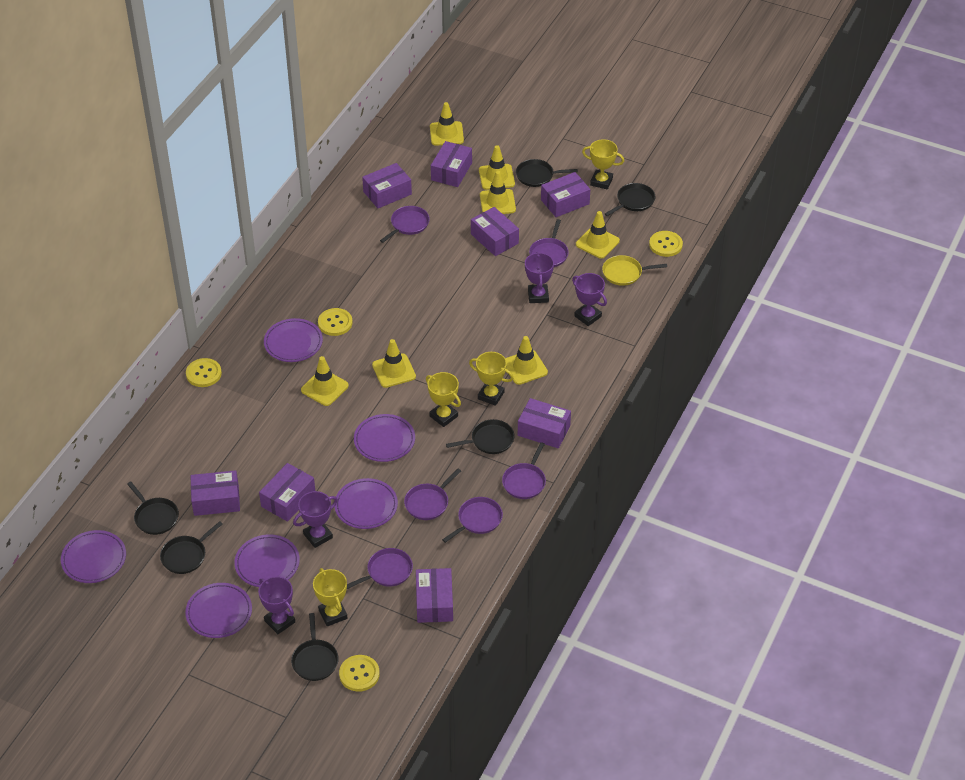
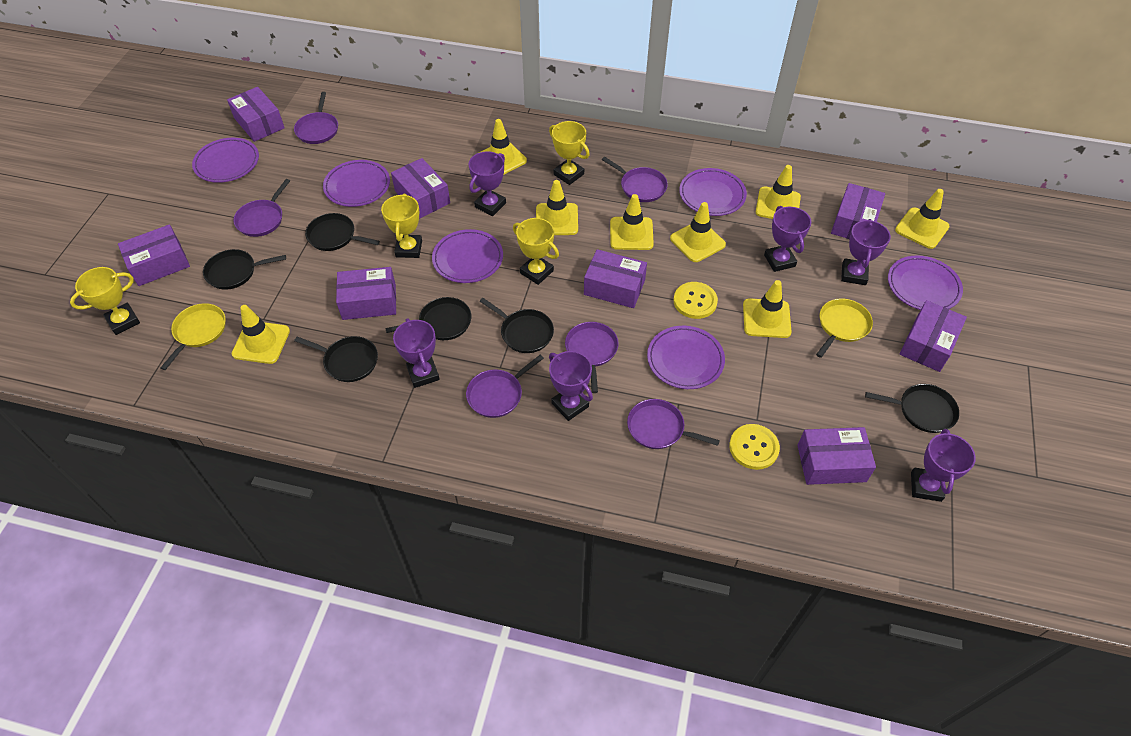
purple trophy: [258,576,295,634] [293,491,338,548] [525,252,554,303] [572,273,607,326] = 4 -> [393,318,440,388] [468,151,506,216] [549,351,593,421] [764,206,811,272] [841,219,891,285] [911,429,976,502] = 6
yellow button: [186,358,222,387] [318,308,353,336] [339,655,380,692] [649,231,683,257] = 4 -> [673,282,718,319] [729,424,780,470] = 2
yellow pan: [602,255,667,286] = 1 -> [161,303,226,370] [816,299,873,358] = 2
yellow traffic cone: [301,356,349,406] [372,339,416,388] [430,102,464,146] [479,145,515,190] [480,171,516,214] [505,336,548,385] [576,211,620,259] = 7 -> [232,305,290,364] [479,119,527,174] [536,180,578,235] [610,194,654,250] [670,202,726,262] [743,280,792,338] [756,165,801,219] [895,189,950,249] = 8

